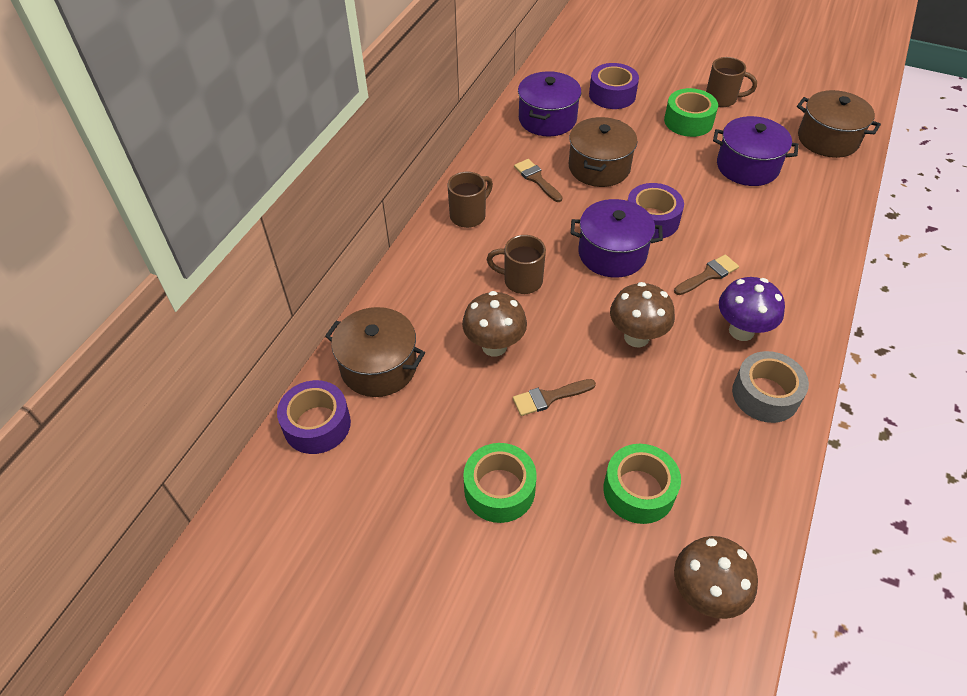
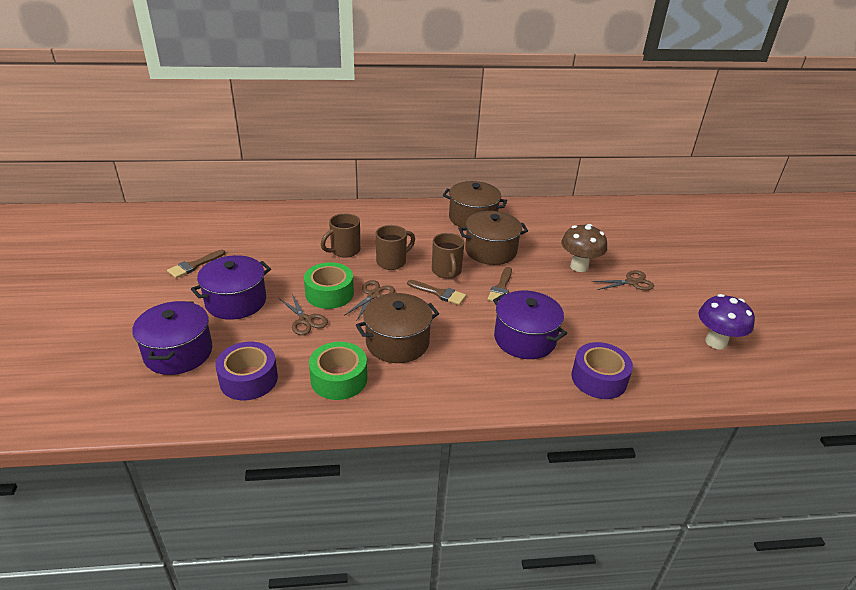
brown mushroom: [462,291,527,357] [610,282,675,347] [674,536,758,619] = 3 -> [561,224,607,272] = 1
brown scissors: none = 0 -> [279,294,328,335] [344,280,395,320] [592,270,654,290] = 3
green tape: [463,443,537,523] [603,444,681,524] [664,88,718,137] = 3 -> [304,262,354,309] [309,342,367,400] = 2
grey tape: [732,351,809,423] = 1 -> none = 0
purple tape: [277,380,351,454] [589,63,639,109] [628,183,684,239] = 3 -> [215,342,278,400] [572,342,633,399] = 2

